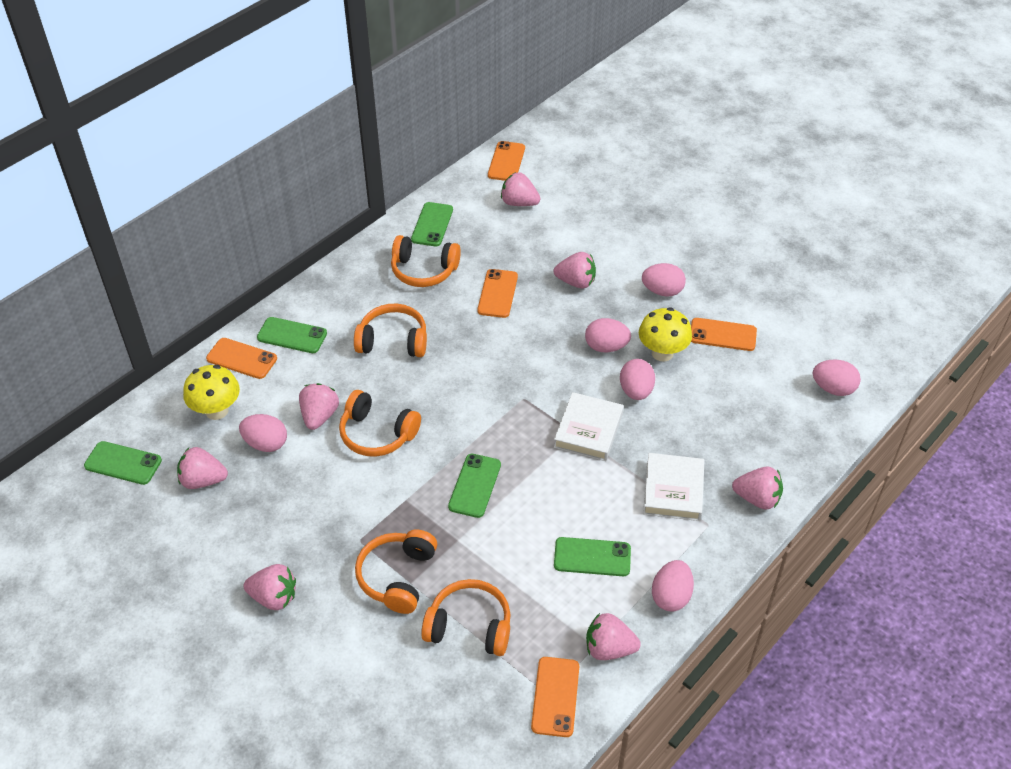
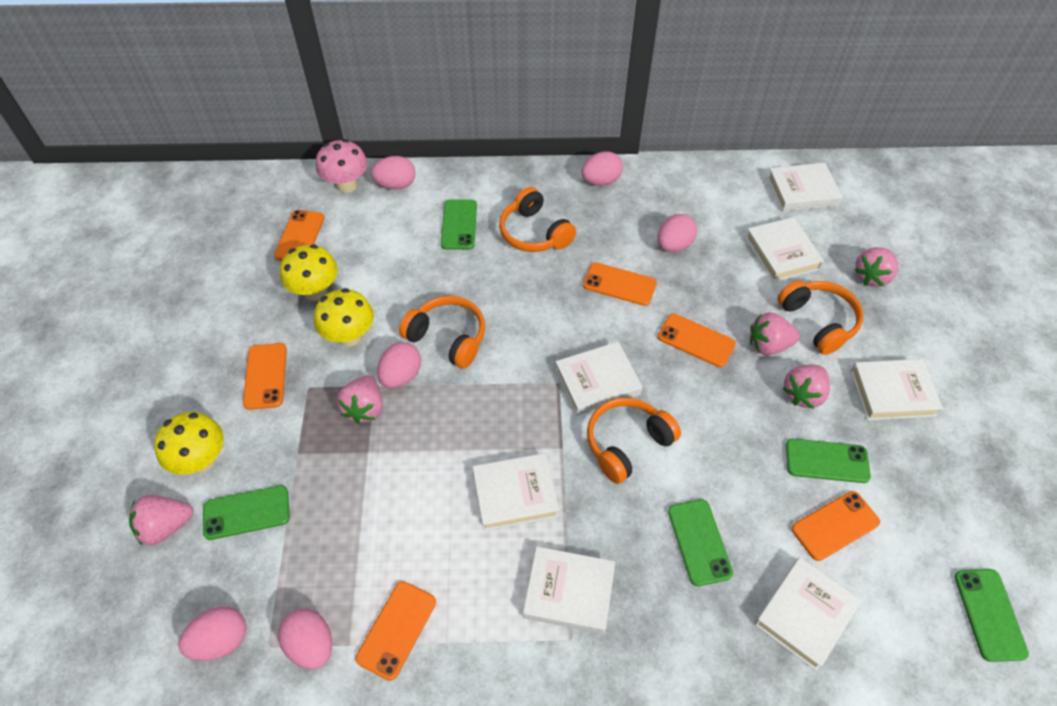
orange headphones: [339,390,421,457] [354,304,427,357] [355,529,437,614] [391,235,461,287] [421,579,511,656] = 5 -> [399,296,485,369] [499,187,576,252] [587,398,681,484] [777,281,863,355] = 4
orange phone: [206,338,277,379] [477,269,518,318] [488,141,525,181] [531,657,579,737] [691,318,757,351] = 5 -> [243,343,287,410] [274,210,325,261] [355,581,436,681] [583,262,657,306] [658,314,736,367] [792,491,880,561] = 6
pink mushroom: none = 0 -> [316,139,368,193] = 1
pink strawberry: [177,447,228,489] [244,564,296,610] [299,383,339,430] [501,172,540,206] [553,252,596,288] [586,613,641,660] [732,466,783,510] = 7 -> [129,495,193,546] [337,375,383,424] [750,312,800,356] [783,365,830,409] [854,247,898,287] = 5
white book: [554,392,624,461] [643,453,705,521] = 2 -> [473,453,559,531] [523,546,615,634] [555,342,642,416] [745,217,824,282] [754,557,862,671] [767,163,842,212] [851,359,943,420] = 7
yellow mushroom: [183,365,240,420] [639,307,692,362] = 2 -> [154,412,224,475] [280,244,338,301] [314,288,374,347] = 3

